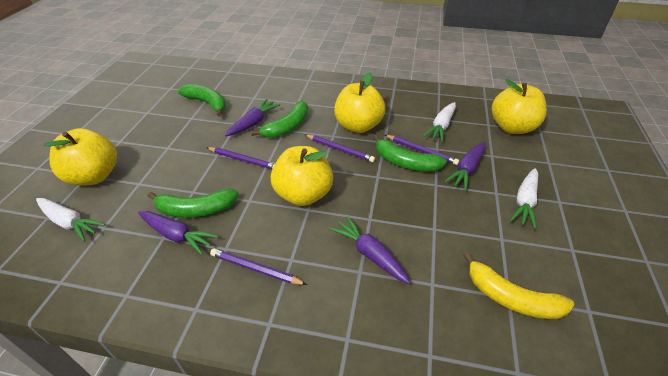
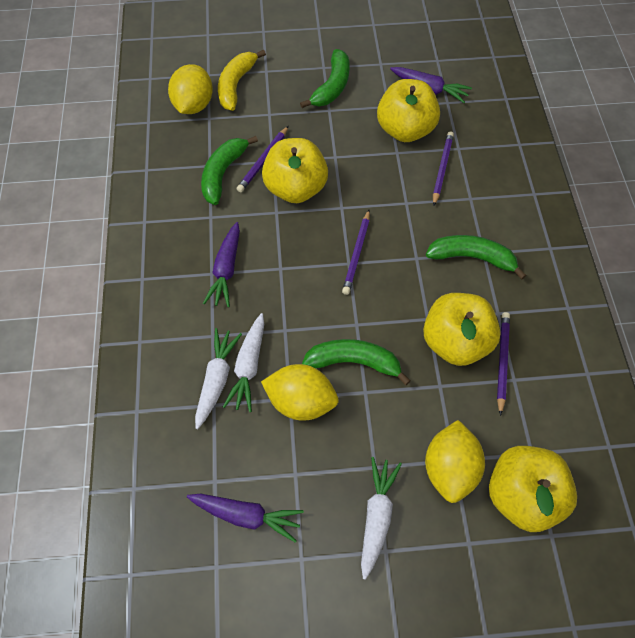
purple carrot: [138,211,218,255] [225,99,280,136] [330,216,410,284] [445,142,486,190] = 4 -> [187,494,304,543] [203,222,240,307] [390,67,472,103] = 3
yellow lemon: none = 0 -> [168,64,213,114] [261,364,339,421] [425,420,485,503] = 3

